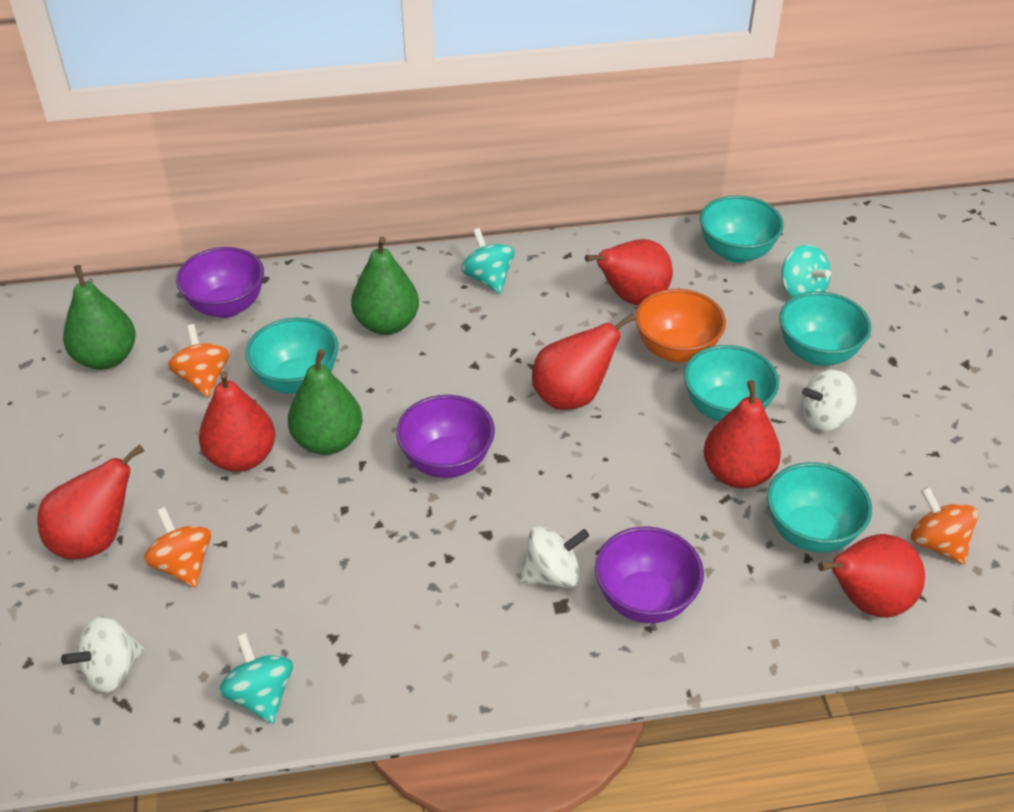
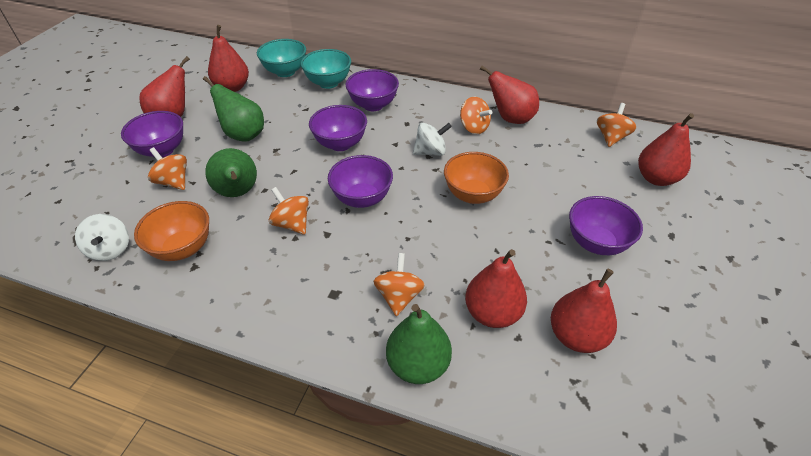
orange bowl: [635,289,726,363] = 1 -> [134,201,209,261] [444,152,509,204] = 2
orange spinning top: [144,507,211,587] [168,324,230,397] [911,487,978,564] = 3 -> [148,147,187,190] [269,187,309,235] [373,253,425,316] [460,97,492,134] [597,103,636,147] = 5
purple bowl: [176,247,264,318] [396,395,495,478] [595,526,704,623] = 3 -> [121,111,183,158] [309,105,367,151] [328,155,393,208] [346,69,399,111] [569,196,643,255] = 5
turquoise bowl: [245,318,339,394] [684,345,779,422] [700,195,784,263] [767,462,872,553] [779,292,871,366] = 5 -> [257,39,306,77] [301,49,351,89] = 2
turquoise spinning top: [219,633,293,724] [461,228,515,294] [782,245,831,297] = 3 -> none = 0
white spinning top: [61,616,144,693] [520,526,589,588] [801,369,857,431] = 3 -> [75,214,129,261] [413,123,452,156] = 2

